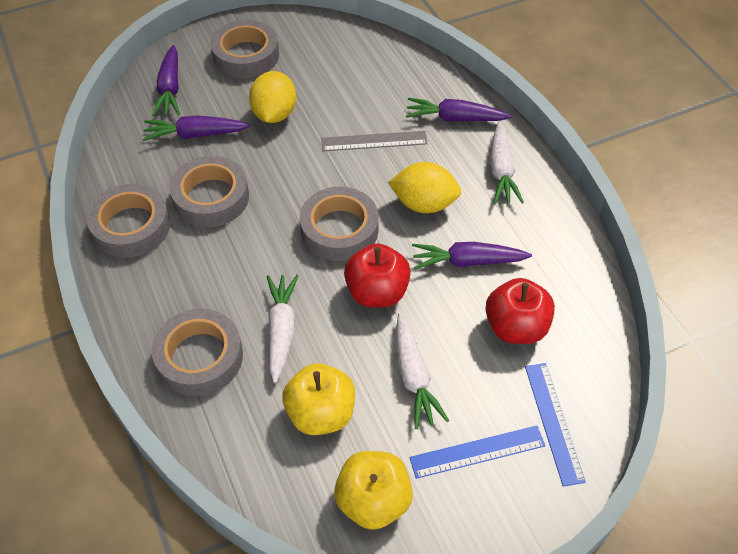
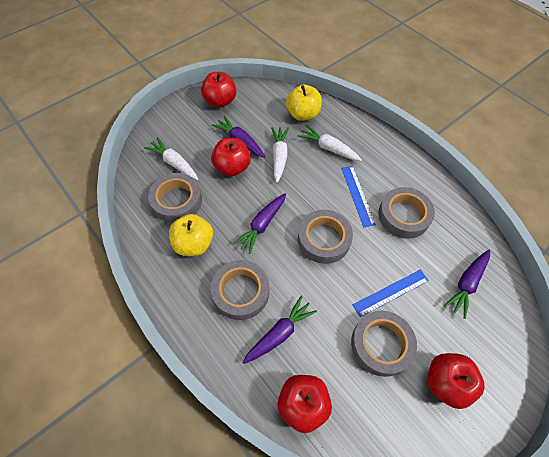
grey ruler: [321,131,428,151] = 1 -> none = 0
red apple: [344,243,411,307] [485,278,555,344] = 2 -> [201,72,236,107] [211,138,251,176] [278,375,332,433] [428,353,485,409] = 4
yellow lemon: [249,71,296,123] [388,162,461,213] = 2 -> none = 0

